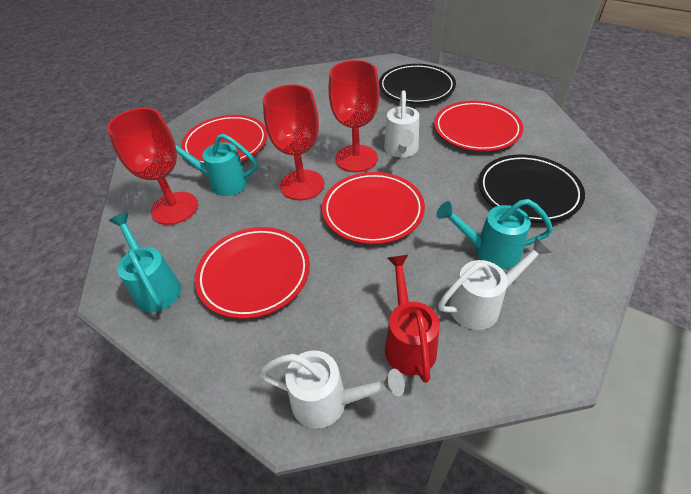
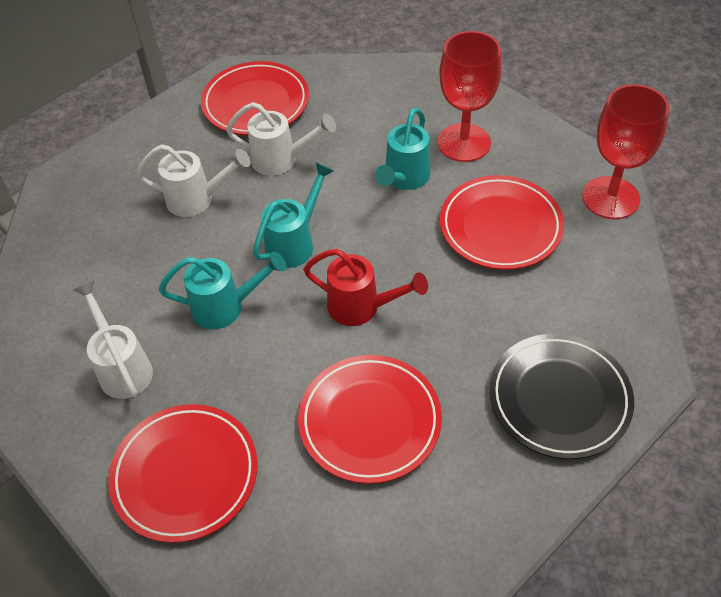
black plate: [379,64,456,104] [479,154,585,223] = 2 -> [489,334,634,459] = 1
red goblet: [107,108,198,225] [263,84,324,200] [328,60,380,172] = 3 -> [438,31,502,162] [582,84,669,219] = 2

